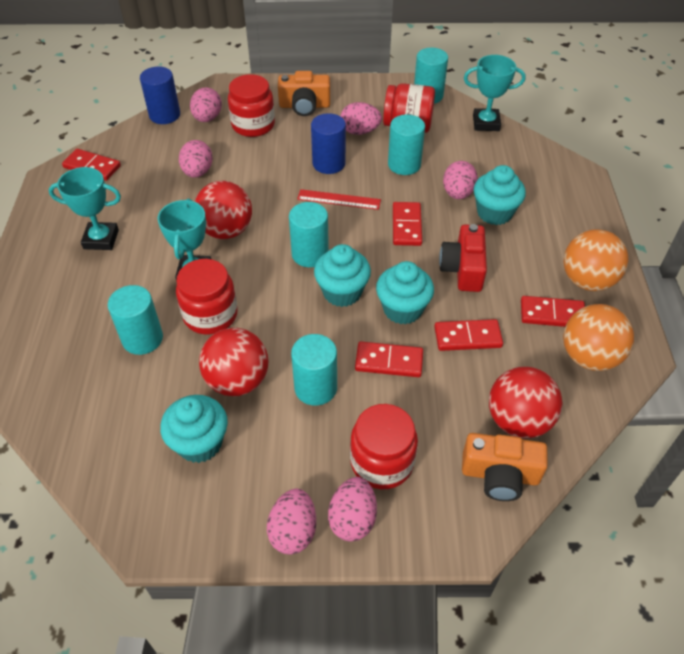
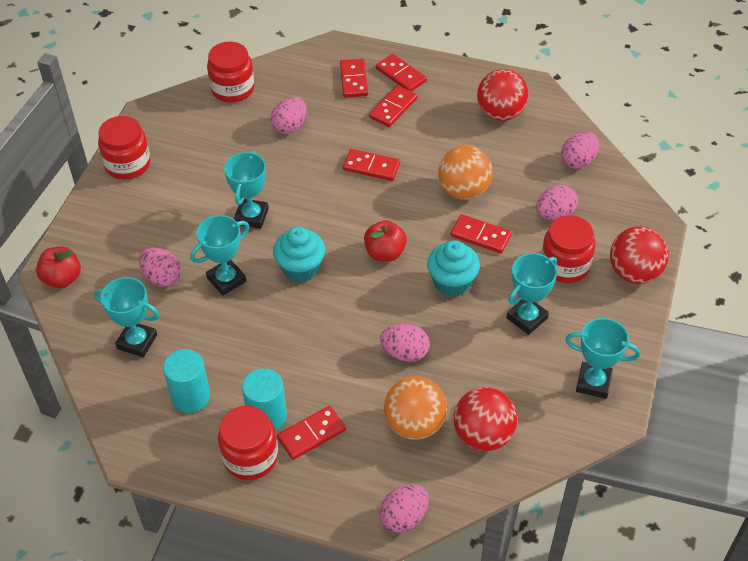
blue cylinder: [140,66,180,124] [311,113,346,174] = 2 -> none = 0
orange camera: [278,71,330,116] [462,433,548,501] = 2 -> none = 0
red apple: none = 0 -> [36,246,81,288] [364,220,407,262] = 2
red camera: [439,224,487,292] = 1 -> none = 0
red domino: [62,149,121,181] [355,342,423,377] [393,202,422,246] [434,319,503,351] [521,296,585,327] = 5 -> [277,406,346,460] [340,59,368,97] [343,149,400,181] [369,85,417,127] [376,54,427,92] [450,214,512,253] = 6
red ruler: [297,189,381,210] = 1 -> none = 0
turquoise cupcake: [160,395,228,463] [314,244,371,307] [376,261,434,325] [474,165,526,225] = 4 -> [273,227,325,283] [427,240,480,297] = 2
turquoise cylinder: [108,285,163,355] [289,202,329,267] [291,334,337,406] [388,114,425,175] [414,48,448,104] = 5 -> [163,349,210,413] [242,368,287,431] = 2
turquoise trophy: [48,167,121,250] [157,199,211,281] [464,55,526,131] = 3 -> [94,277,160,357] [190,215,249,295] [224,151,269,229] [506,253,557,335] [565,318,640,399] = 5

